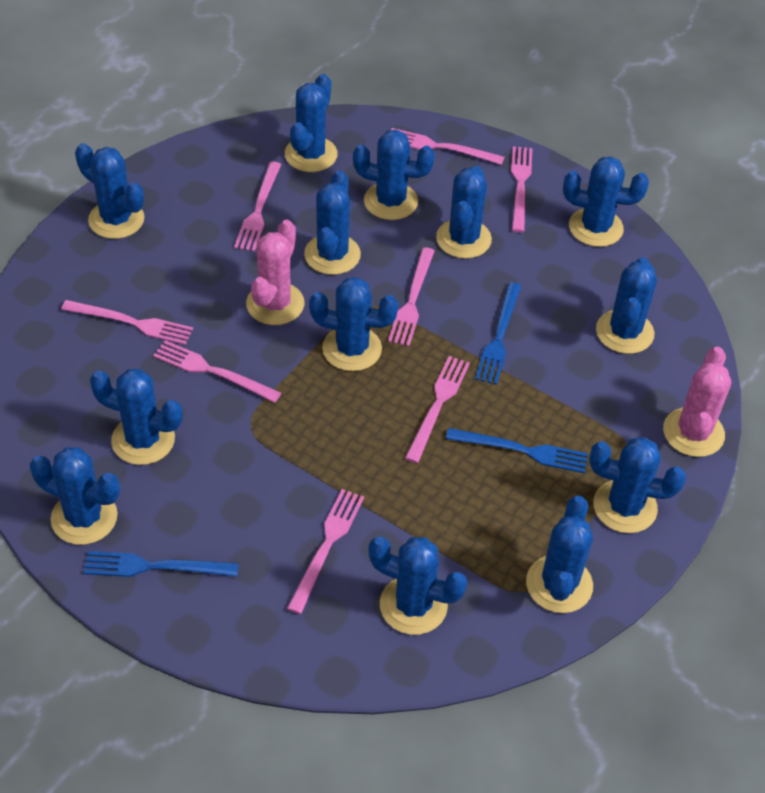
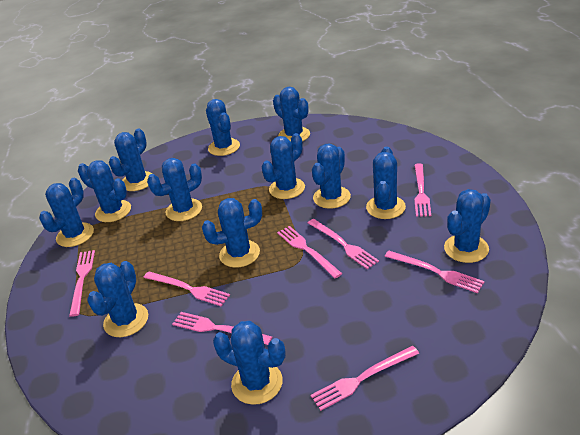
blue fork: [83,551,239,577] [446,428,588,473] [475,282,521,385] = 3 -> none = 0
pink cactus: [246,220,304,325] [663,347,731,457] = 2 -> none = 0

